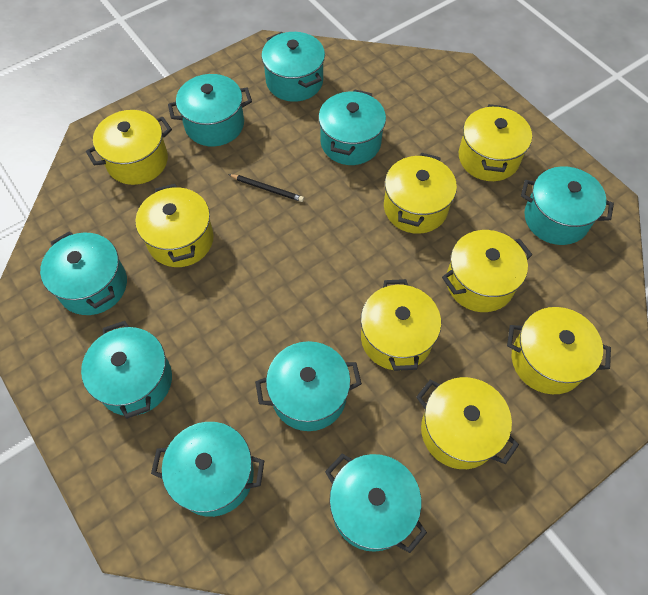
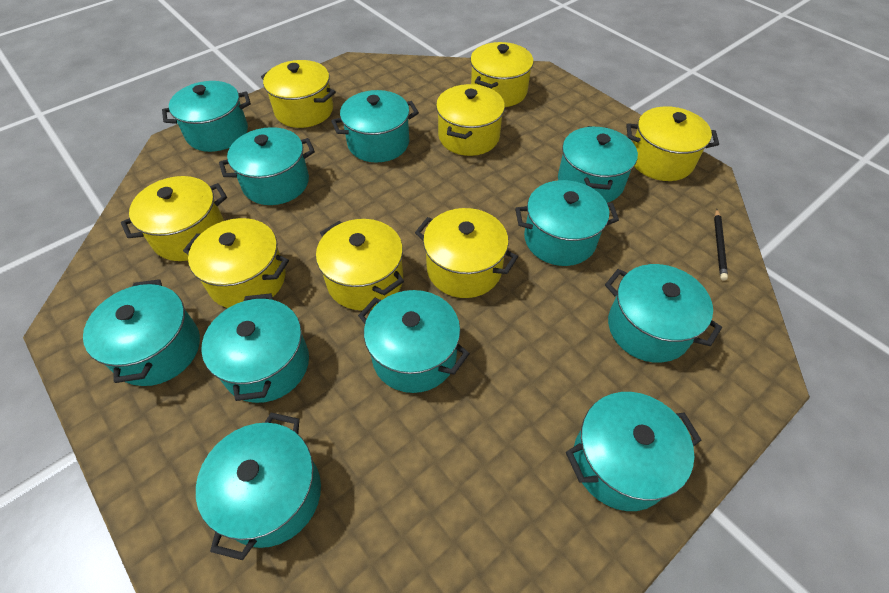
turquoise pot: [40,231,127,315] [81,321,172,419] [151,422,264,517] [168,74,252,146] [255,341,362,431] [261,32,325,102] [318,89,386,165] [325,453,427,553] [521,166,614,245] = 9 -> [83,279,200,386] [162,81,251,152] [196,413,321,560] [201,293,309,403] [219,127,315,205] [331,90,419,162] [358,290,470,393] [515,180,619,266] [558,126,638,203] [566,392,701,511] [605,264,722,363] = 11

